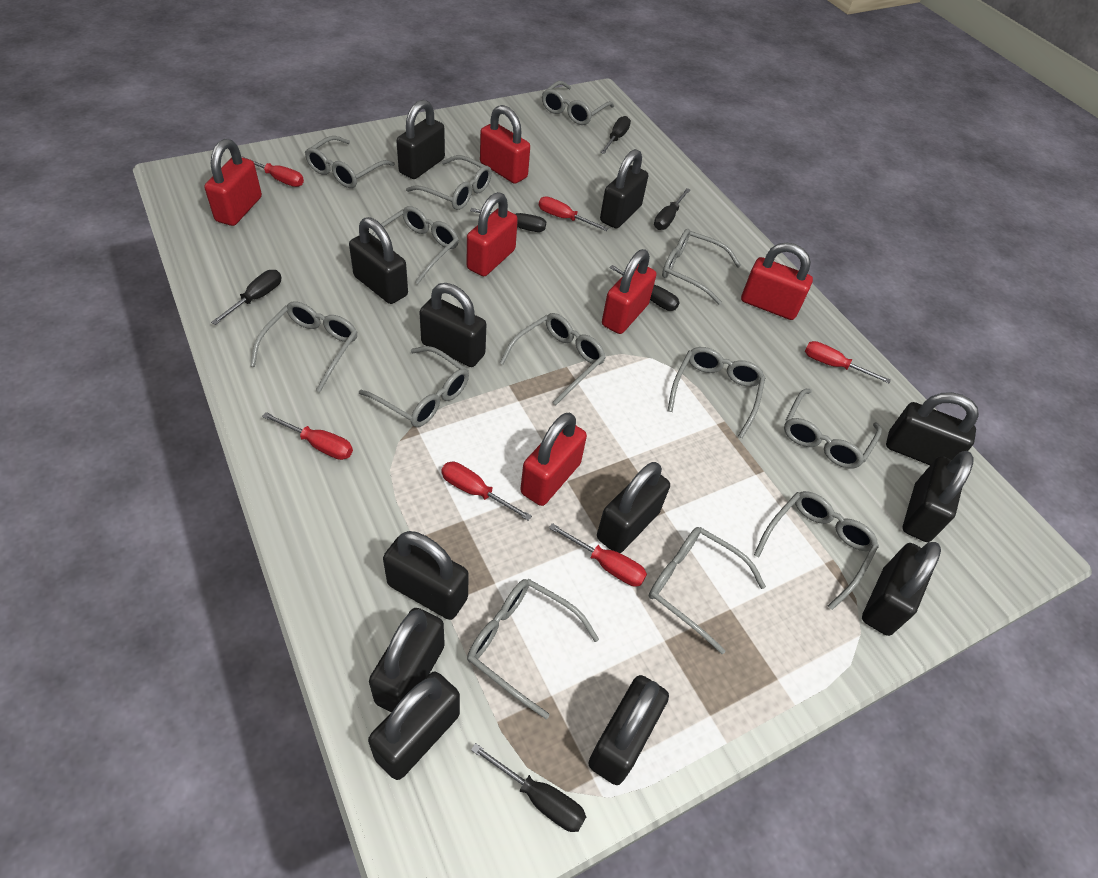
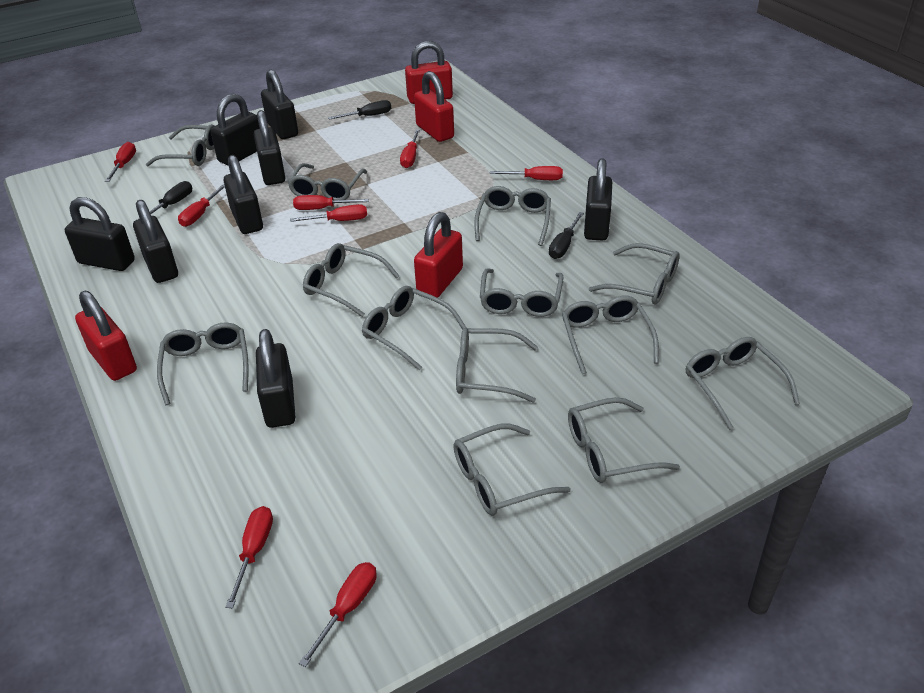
black padlock: [349,217,408,304] [368,671,460,780] [369,608,445,712] [383,531,469,620] [396,100,445,179] [419,283,487,367] [589,675,669,785] [597,462,670,553] [600,149,648,228] [862,542,941,636] [886,392,979,465] [902,451,974,542] = 12 -> [65,197,135,271] [133,200,178,283] [211,94,260,166] [224,155,263,234] [254,110,285,185] [256,329,295,428] [261,70,298,139] [584,158,612,240] = 8
black screwdriver: [211,270,281,325] [470,208,546,232] [471,743,586,832] [600,116,631,154] [609,265,680,311] [654,188,690,230] = 6 -> [139,181,192,219] [328,100,391,120] [549,212,584,259] = 3
red padlock: [204,139,262,226] [467,192,518,276] [480,105,530,184] [520,413,587,506] [602,249,656,334] [741,242,813,320] = 6 -> [75,291,137,381] [405,41,453,104] [414,71,454,142] [414,212,463,298] = 4
red screwdriver: [241,156,304,187] [262,412,353,460] [441,462,532,521] [539,197,608,231] [549,523,647,587] [805,341,891,383] = 6 -> [105,142,136,182] [178,184,225,227] [225,506,273,608] [290,204,367,222] [293,195,369,210] [299,562,377,667] [400,129,420,168] [490,166,563,180] = 8

